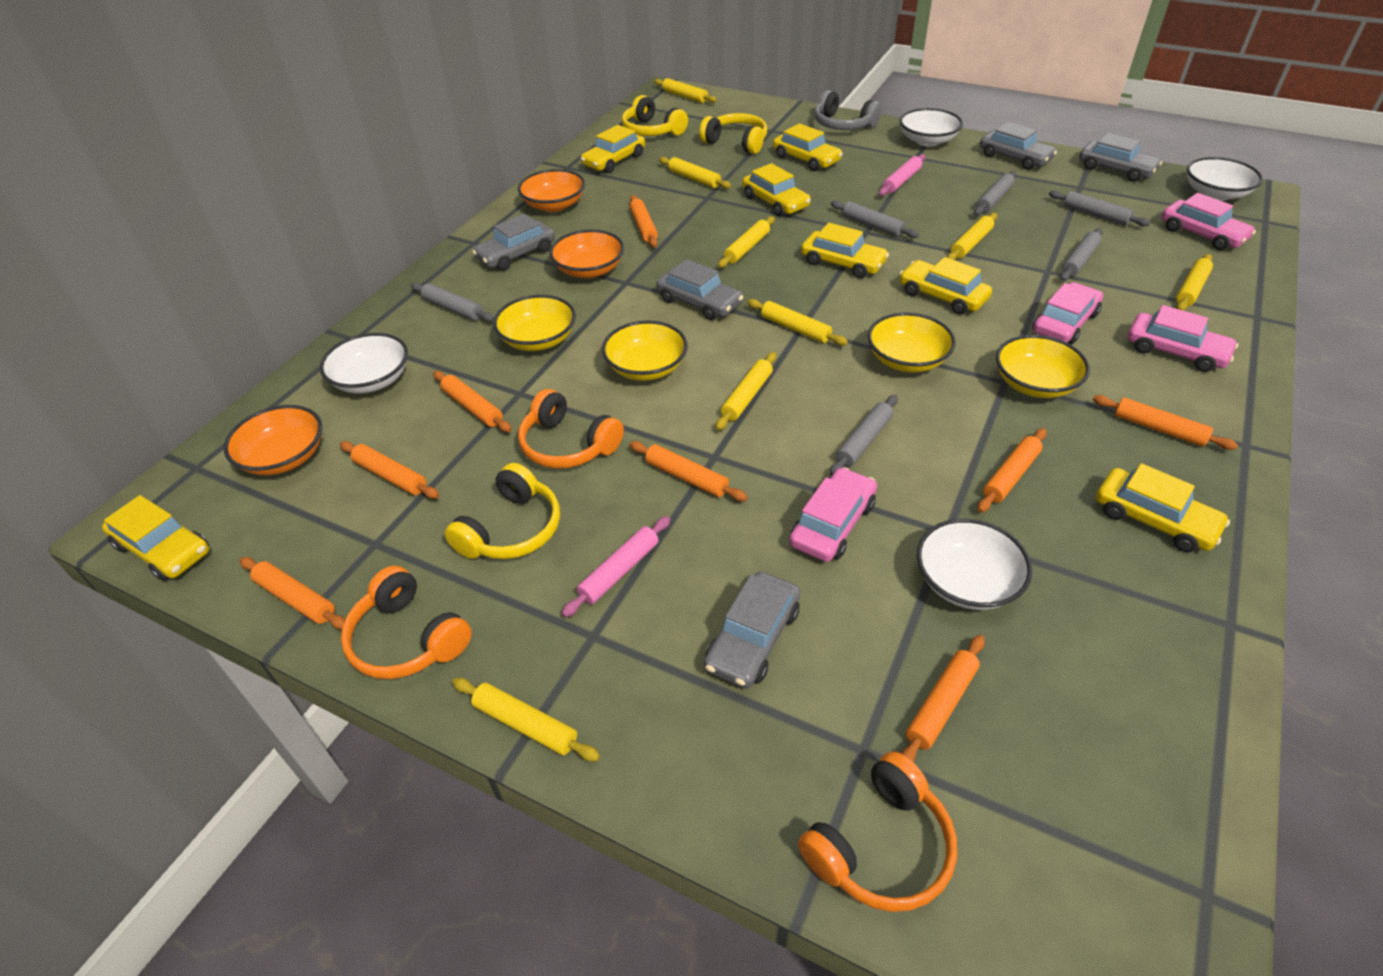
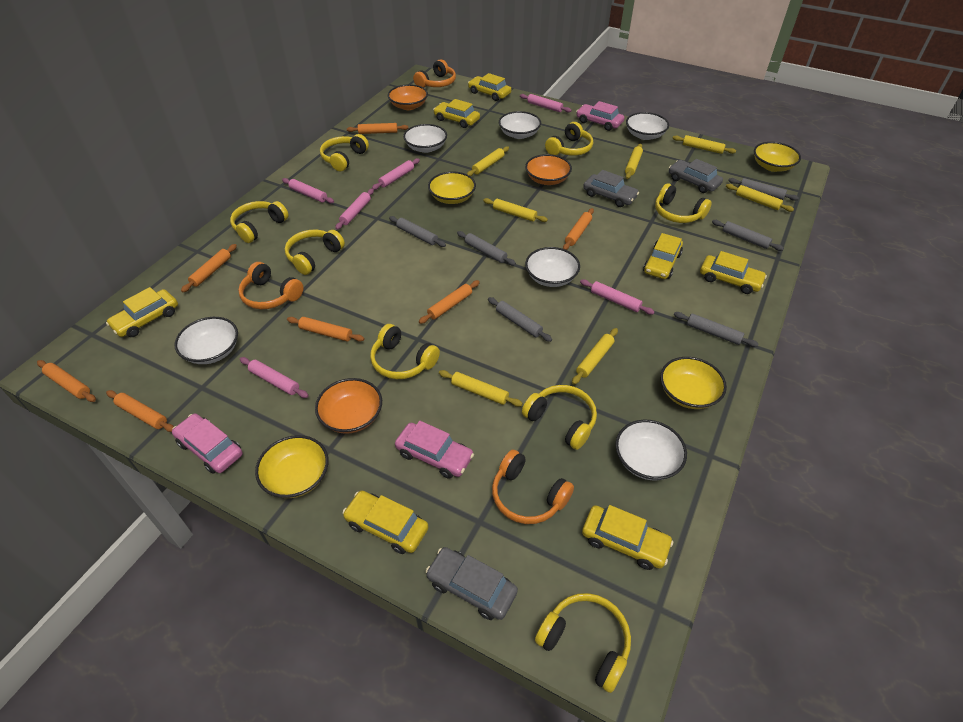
grey car: [472,214,555,271] [656,259,743,320] [704,572,801,688] [980,122,1057,170] [1079,133,1162,182] = 5 -> [426,547,518,620] [583,170,639,207] [669,159,723,193] = 3
grey headphones: [814,90,881,130] = 1 -> none = 0
orange rolling pin: [239,557,345,629] [340,441,439,499] [433,371,512,432] [629,441,748,501] [630,195,658,247] [901,635,985,762] [978,428,1047,512] [1093,395,1238,450] = 8 -> [37,360,96,402] [106,390,174,432] [181,244,237,292] [287,317,365,342] [347,123,408,134] [419,280,480,324] [563,208,594,250] = 7
pink car: [789,467,877,562] [1032,282,1103,345] [1128,305,1238,372] [1161,193,1256,250] = 4 -> [172,413,243,474] [395,421,474,479] [576,101,624,131] = 3
pink rolling pin: [562,516,671,617] [879,154,926,196] = 2 -> [240,357,309,398] [282,178,334,203] [335,188,374,230] [372,158,420,190] [520,94,572,113] [580,279,654,315] = 6
white bowl: [320,333,408,394] [900,108,963,147] [917,519,1032,610] [1187,157,1263,201] = 4 -> [174,317,238,364] [403,124,447,153] [499,111,541,139] [525,247,580,287] [615,420,687,480] [626,112,669,140] = 6
yellow headphones: [444,463,560,559] [622,95,688,136] [699,113,767,154] = 3 -> [230,201,289,243] [285,230,345,275] [320,134,369,172] [370,324,440,379] [522,385,597,450] [535,593,631,693] [545,122,593,156] [655,183,712,223] = 8
yellow rolling pin: [452,678,600,761] [654,78,717,103] [659,157,731,189] [716,352,776,430] [718,216,775,268] [747,299,848,346] [947,213,997,260] [1176,254,1213,311] = 8 -> [439,370,523,407] [467,146,509,176] [483,198,548,222] [572,328,618,384] [625,143,643,179] [673,135,736,154] [726,184,794,212] = 7

